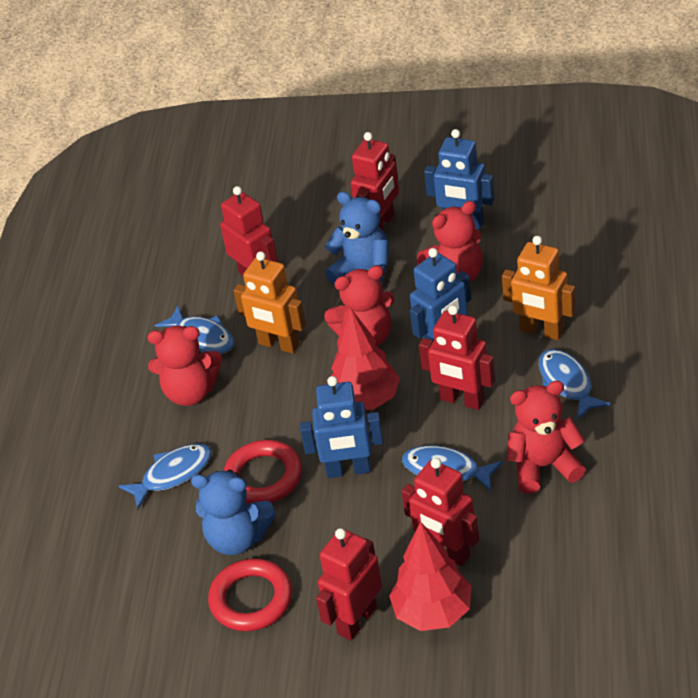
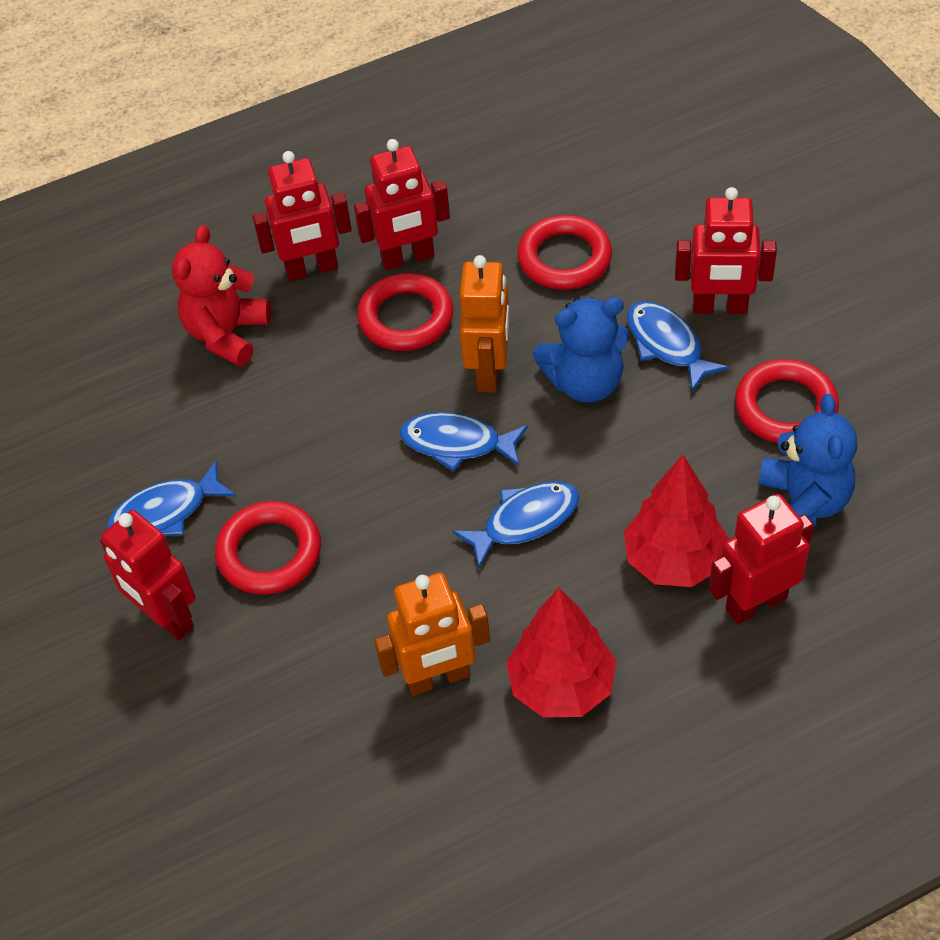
blue robot: [300,376,383,478] [410,248,471,341] [424,129,495,230] = 3 -> none = 0
red ring: [208,558,292,631] [224,440,302,503] = 2 -> [215,501,321,595] [357,273,454,351] [517,215,612,290] [735,359,839,443] = 4
red teddy bear: [148,326,222,406] [324,265,394,346] [417,201,483,282] [507,381,586,494] = 4 -> [172,225,271,366] = 1

